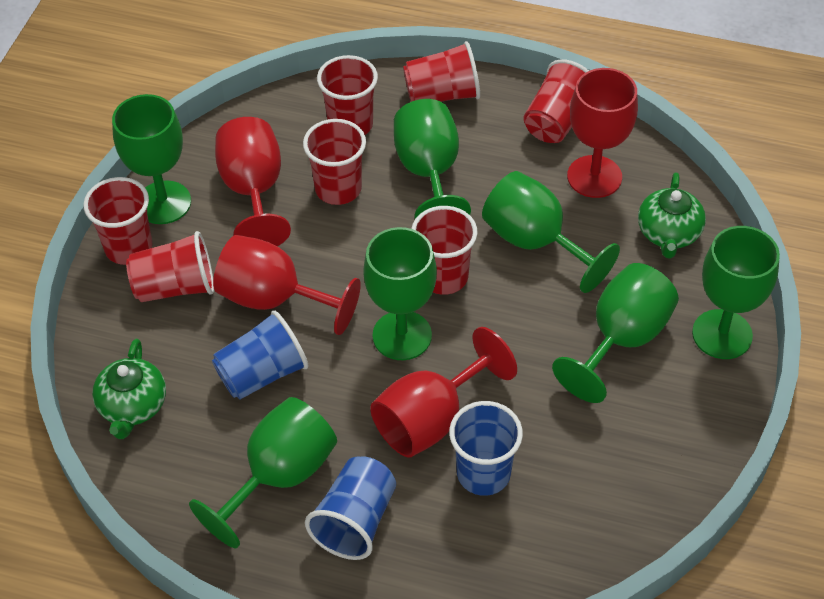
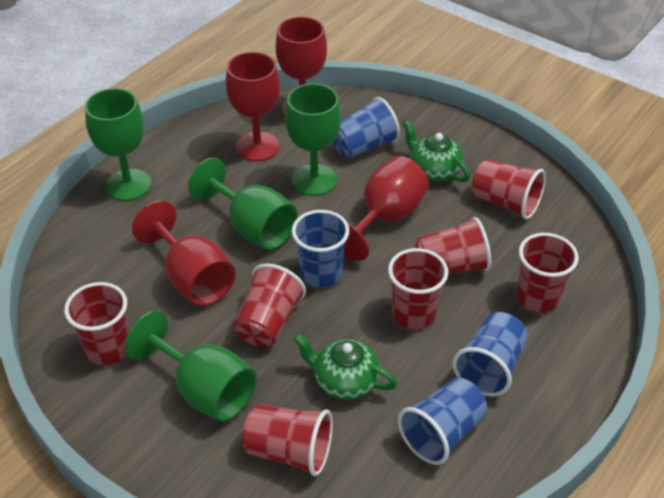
blue cup: [212,310,308,399] [305,456,396,560] [449,401,523,496] = 3 -> [292,210,349,288] [333,97,400,159] [398,377,487,465] [452,312,528,397] = 4
green goblet: [112,94,191,224] [189,397,337,548] [363,227,437,360] [394,99,471,219] [482,171,620,293] [552,263,679,403] [692,226,780,359] = 7 -> [85,88,152,201] [125,310,257,422] [188,157,298,250] [285,83,341,196] = 4

